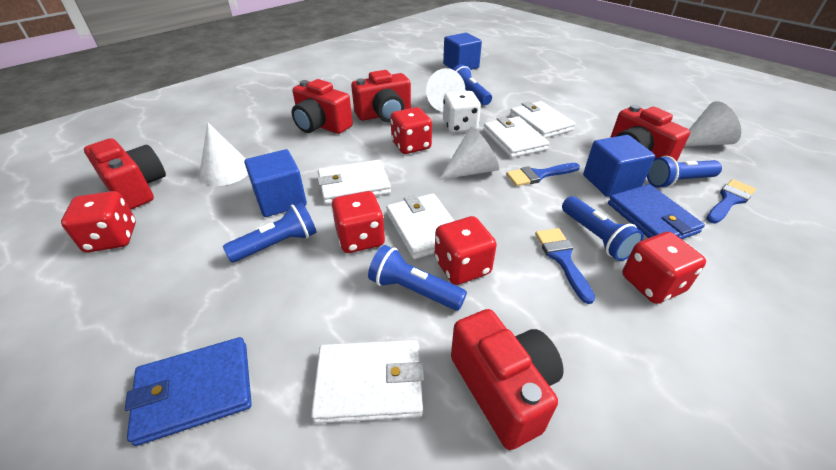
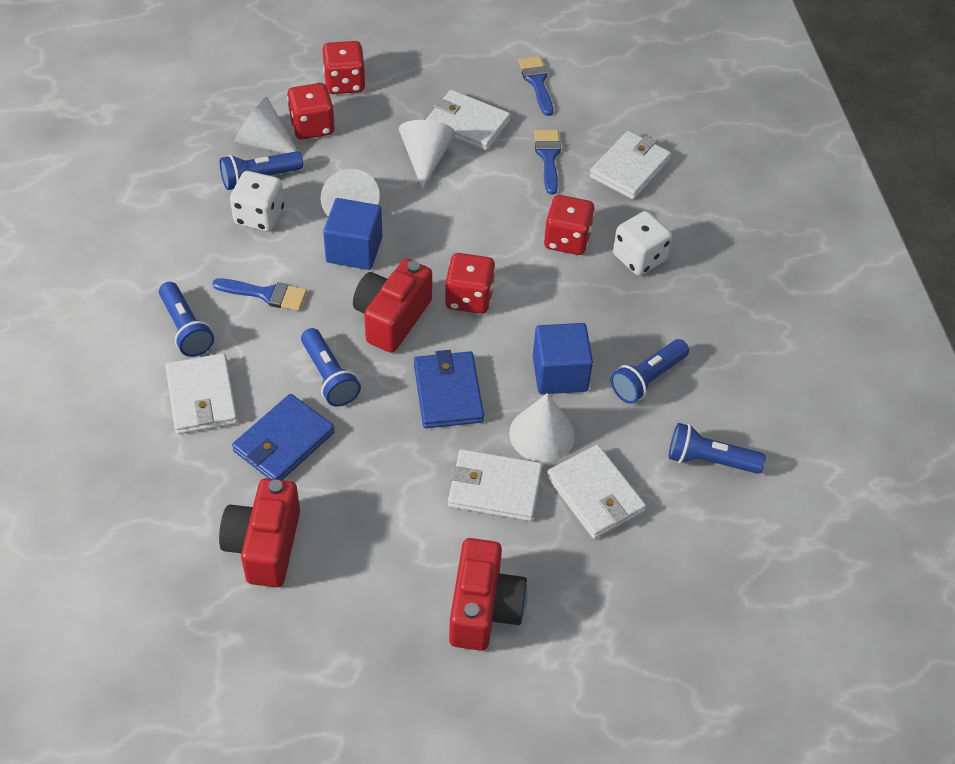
blue cube: [244,149,307,217] [443,33,482,70] [583,135,655,197] = 3 -> [323,198,382,270] [533,323,593,394] = 2
red camera: [84,138,166,210] [292,79,353,134] [351,70,411,122] [451,309,564,450] [610,104,690,161] = 5 -> [219,478,300,587] [353,259,432,353] [449,538,528,651] = 3
red dice: [61,191,136,252] [331,191,385,253] [390,107,432,154] [435,216,497,285] [622,232,706,304] = 5 -> [287,83,335,140] [322,41,366,94] [445,253,495,314] [544,195,595,255] = 4
white dice: [443,91,481,133] = 1 -> [230,171,284,231] [613,211,672,276] = 2

